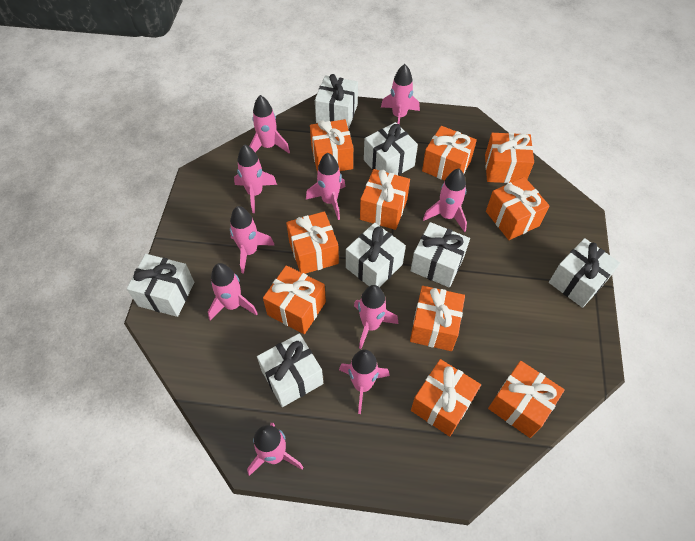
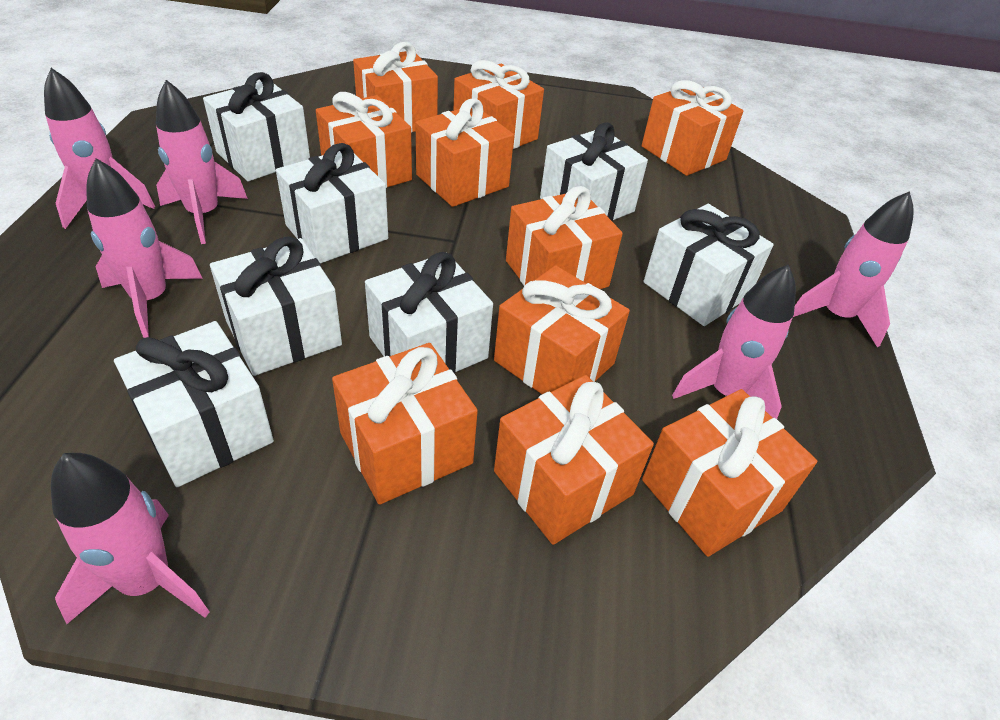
pink rocket: [208,263,258,321] [230,206,274,274] [234,144,277,213] [247,423,304,476] [249,95,290,153] [306,153,346,220] [339,349,390,414] [354,285,399,349] [381,64,420,125] [423,169,467,232] = 10 -> [44,68,155,229] [51,453,210,624] [87,158,203,338] [156,80,248,244] [672,264,796,419] [793,191,914,348] = 6

